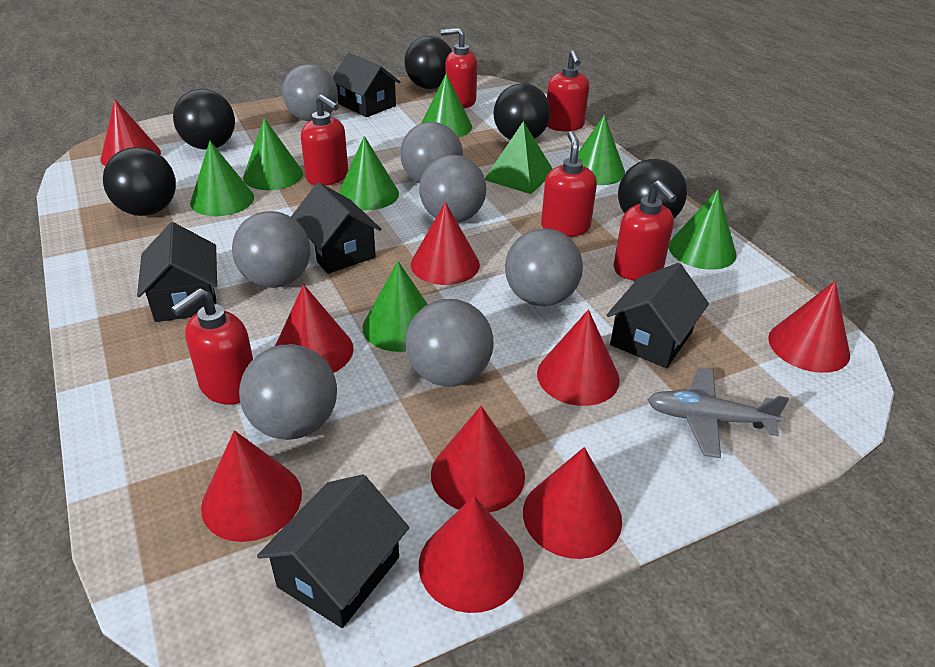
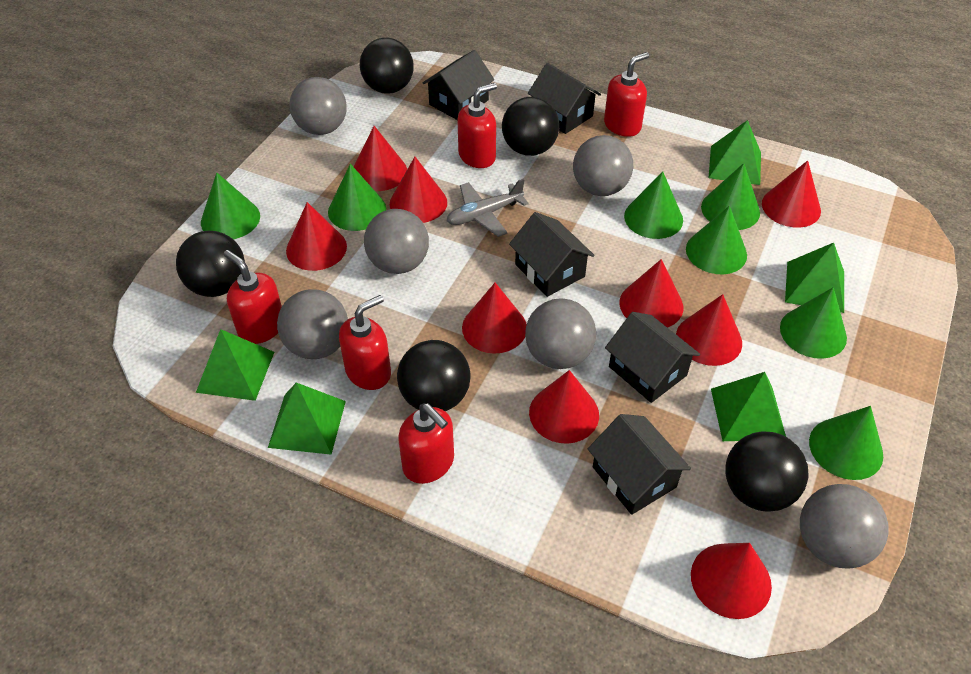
green pyramid: [485,121,553,194] = 1 -> [196,329,274,401] [268,383,346,455] [709,120,761,185] [711,372,786,441] [785,243,844,313] = 5
grey ball: [232,211,310,288] [239,344,337,440] [282,64,338,121] [400,122,463,183] [405,299,494,387] [419,155,486,223] [505,228,583,306] = 7 -> [277,290,348,359] [290,77,347,135] [364,209,429,274] [525,298,596,369] [573,135,633,196] [800,484,889,569] = 6
red soap dispenser: [171,288,253,405] [301,95,348,186] [441,28,477,108] [541,131,597,237] [547,50,589,131] [613,180,677,280] = 6 -> [224,250,282,344] [339,295,391,390] [398,403,454,484] [457,83,497,168] [604,52,649,137] = 5

